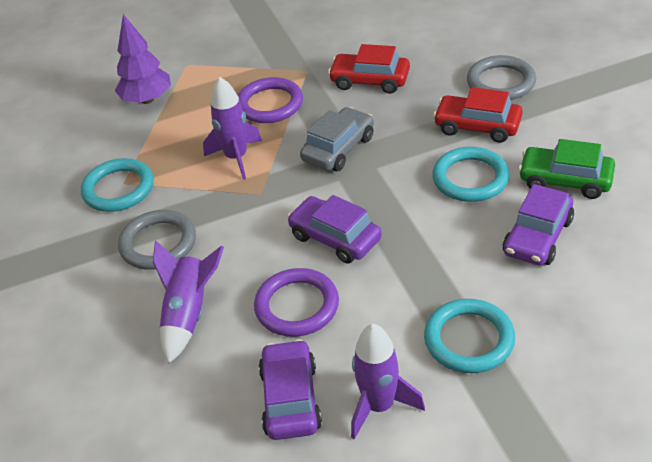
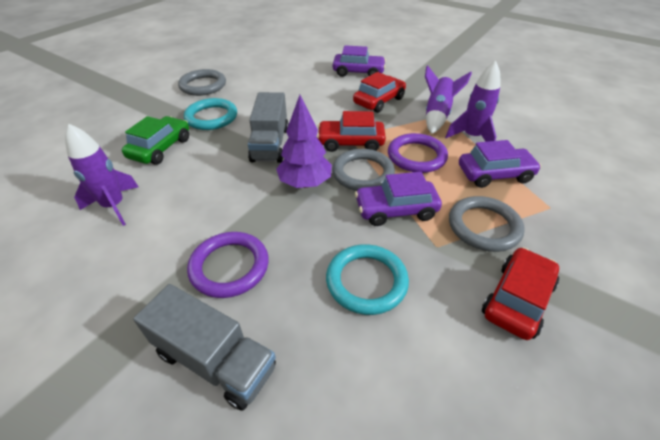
grey car: [300,107,374,171] = 1 -> none = 0
grey ring: [118,210,196,270] [467,55,536,100] = 2 -> [178,69,226,96] [332,149,395,191] [449,196,525,252] = 3
grey truck: none = 0 -> [133,284,276,411] [248,92,289,163] = 2
red car: [328,44,410,94] [433,87,523,143] = 2 -> [317,111,386,152] [353,72,406,113] [482,247,559,340] = 3
turquoise ring: [81,158,154,212] [424,299,515,373] [432,147,510,202] = 3 -> [184,98,237,130] [326,244,409,315] = 2

